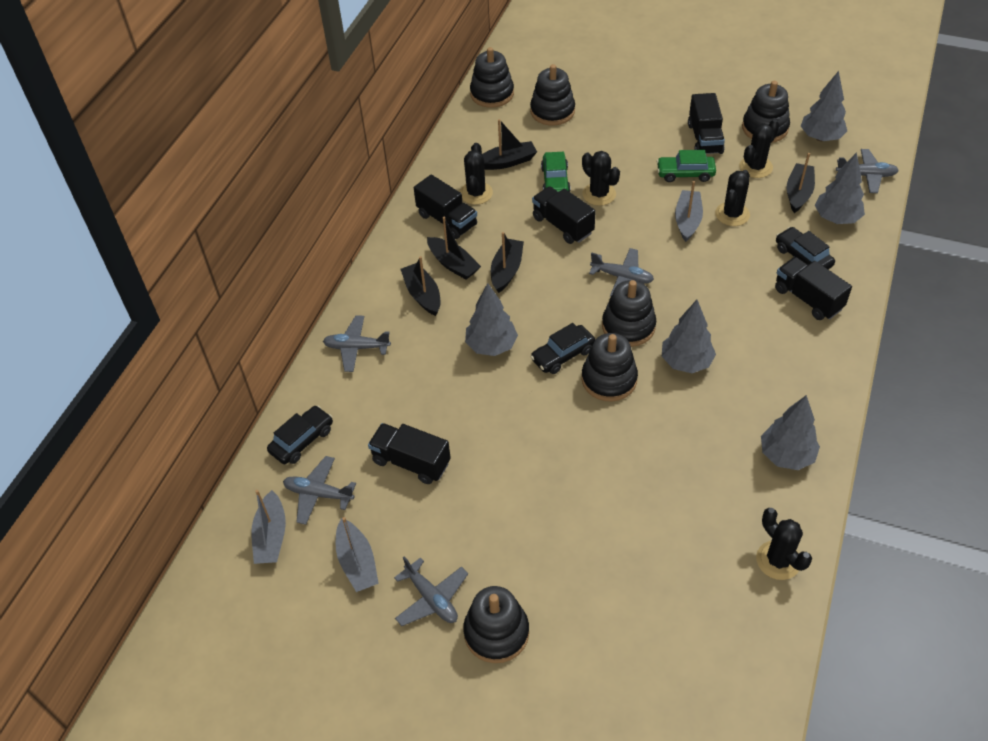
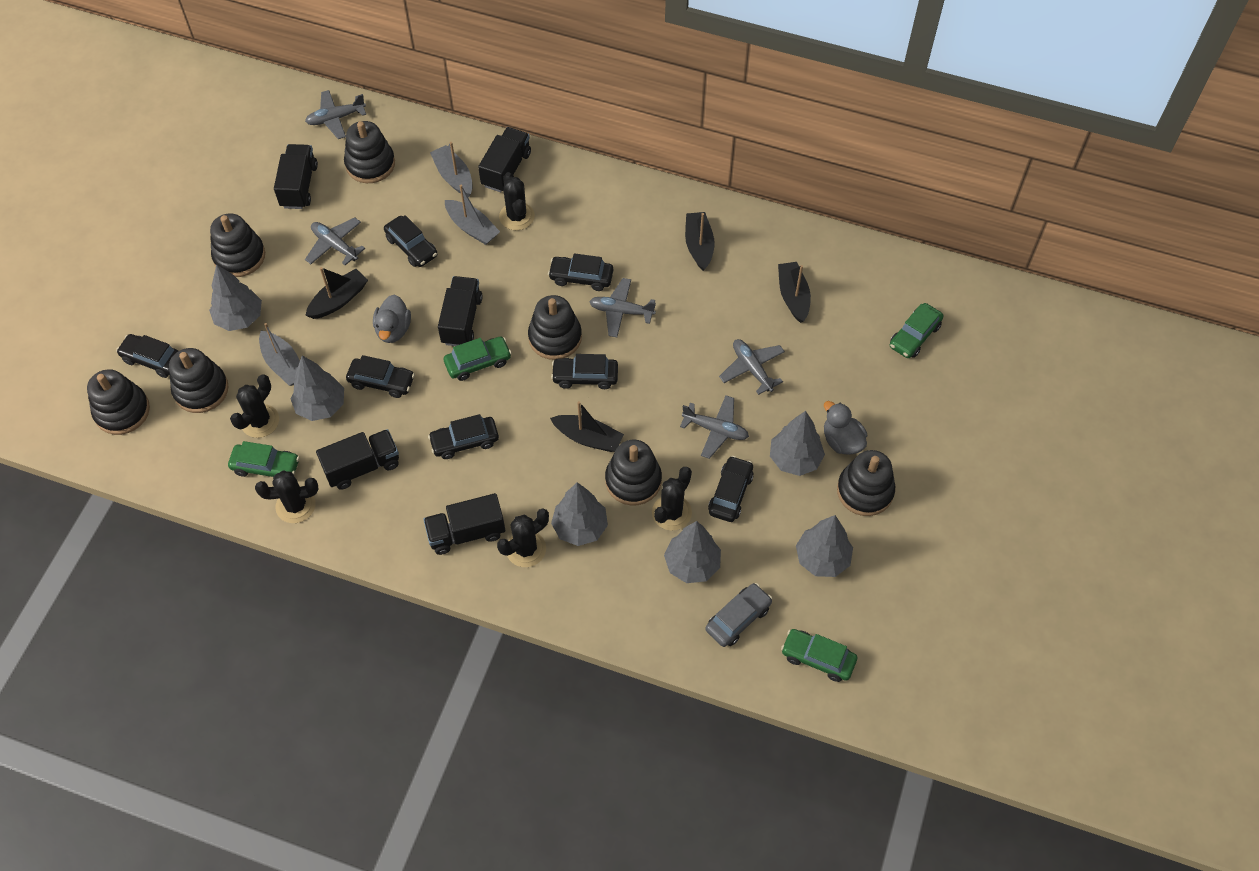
black boat: [400,256,440,316] [427,217,481,279] [482,119,537,170] [491,232,524,293] [787,153,815,213] = 5 -> [305,267,368,319] [550,401,624,452] [685,212,714,271] [778,262,811,323] = 4
black car: [267,405,333,464] [530,323,595,374] [776,227,835,269] = 3 -> [116,334,178,378] [346,355,415,398] [384,215,438,267] [428,414,499,459] [548,253,613,291] [551,354,618,389] [708,456,754,522] = 7
black stacking toy: [463,586,529,663] [470,47,514,108] [530,64,575,126] [582,333,638,401] [602,280,656,347] [742,81,790,143] = 6 -> [87,369,150,435] [169,348,229,413] [210,213,265,277] [344,121,395,183] [528,295,582,360] [605,440,662,505] [837,450,895,516] = 7
green car: [541,152,570,192] [657,150,716,182] = 2 -> [228,441,300,479] [444,337,512,381] [781,629,857,682] [890,303,944,358] = 4
grey car: none = 0 -> [706,583,772,647] = 1
grey duck: none = 0 -> [373,295,411,343] [824,401,867,455] = 2
grey tree: [465,283,518,356] [662,300,716,373] [761,395,820,470] [801,71,847,141] [815,152,865,224] = 5 -> [209,264,262,331] [290,356,344,421] [551,482,608,546] [664,521,721,583] [770,411,825,476] [796,515,853,577] = 6

